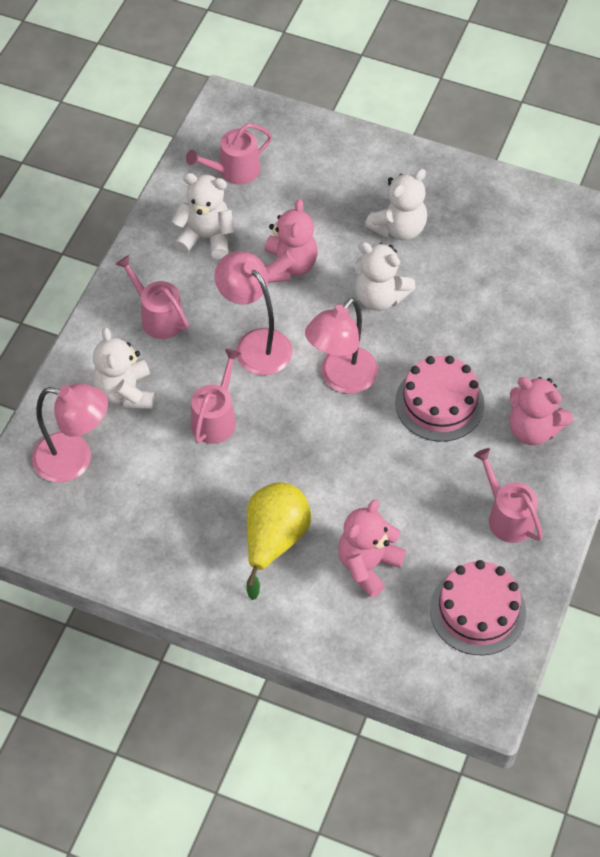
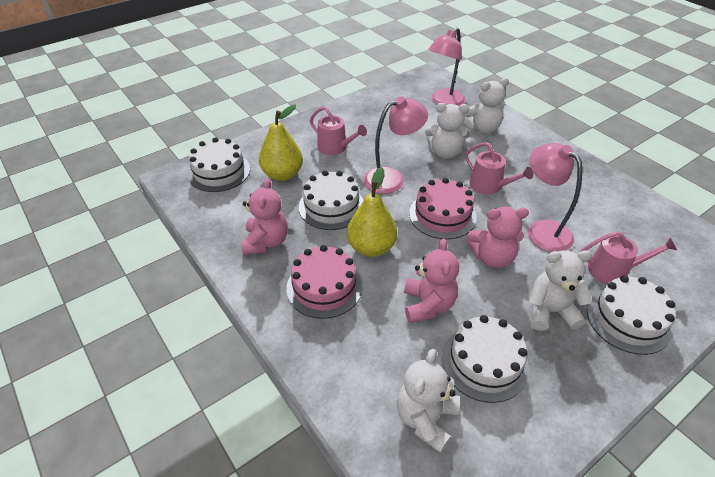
pink watering can: [116,255,189,339] [186,124,272,185] [191,349,241,444] [474,448,543,543] = 4 -> [310,106,367,155] [465,142,533,194] [581,231,677,284] = 3
white cake: none = 0 -> [188,137,250,192] [299,170,364,230] [442,315,529,403] [587,275,676,355] = 4
yellow pear: [246,482,311,600] = 1 -> [259,105,303,181] [347,167,397,257] = 2

